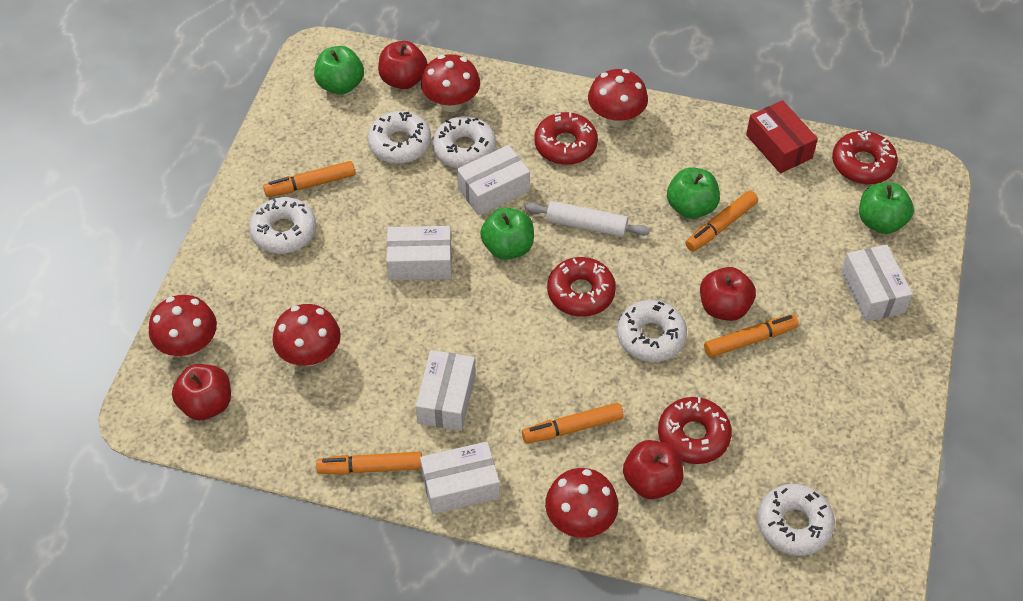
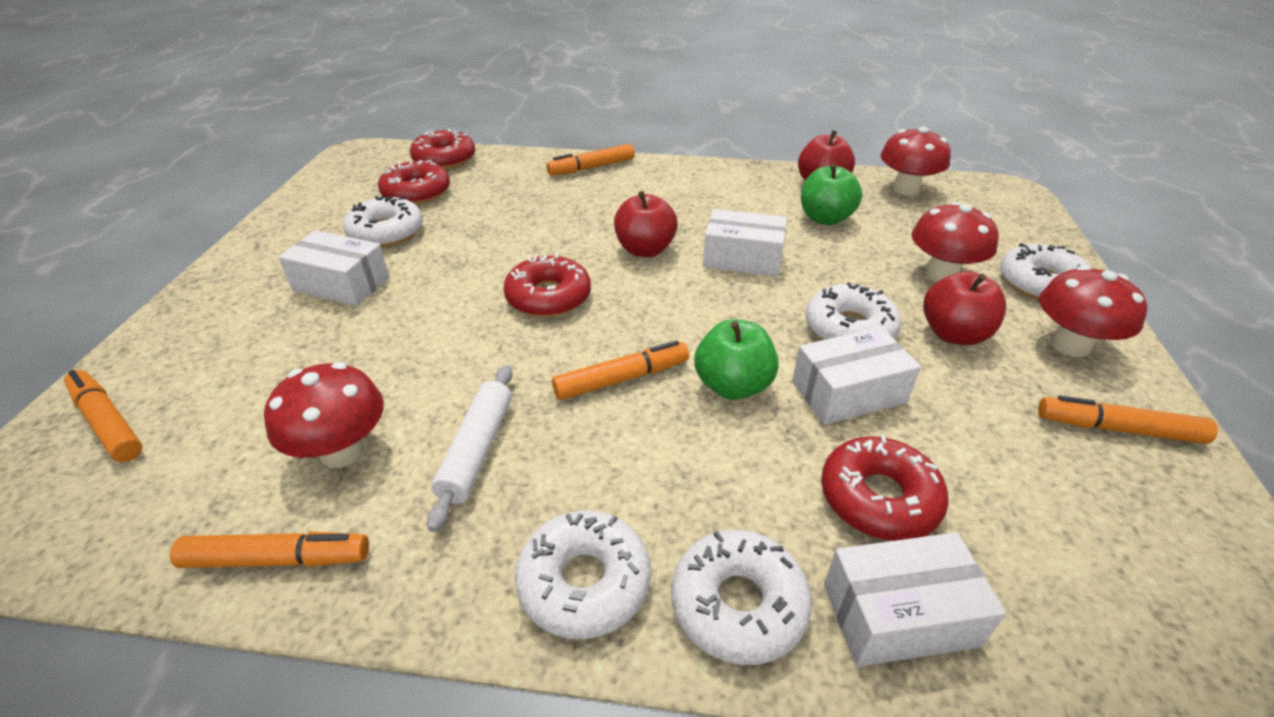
green apple: [314,46,364,95] [480,207,534,260] [667,167,720,219] [859,182,914,234] = 4 -> [694,319,779,400] [801,163,862,225] = 2
red apple: [172,364,231,420] [378,41,428,89] [623,440,683,499] [700,267,756,321] = 4 -> [614,191,678,257] [798,130,855,180] [923,271,1006,345] = 3
red box: [746,100,818,174] = 1 -> none = 0
red mushroom: [149,295,217,357] [272,304,341,366] [421,54,480,112] [545,468,618,538] [588,69,648,127] = 5 -> [264,362,384,468] [880,127,951,195] [912,202,999,282] [1039,266,1147,357] = 4
white box: [386,226,452,280] [416,350,475,431] [420,441,500,514] [457,145,530,215] [841,244,913,322] = 5 -> [278,230,389,306] [703,209,787,277] [792,327,921,425] [824,532,1006,667] = 4

